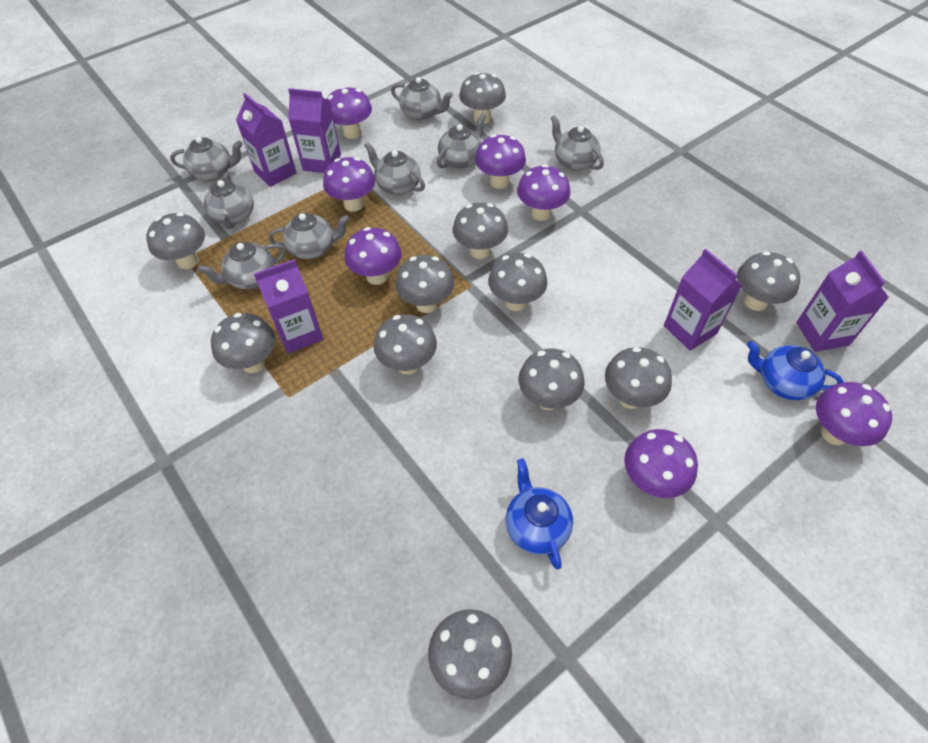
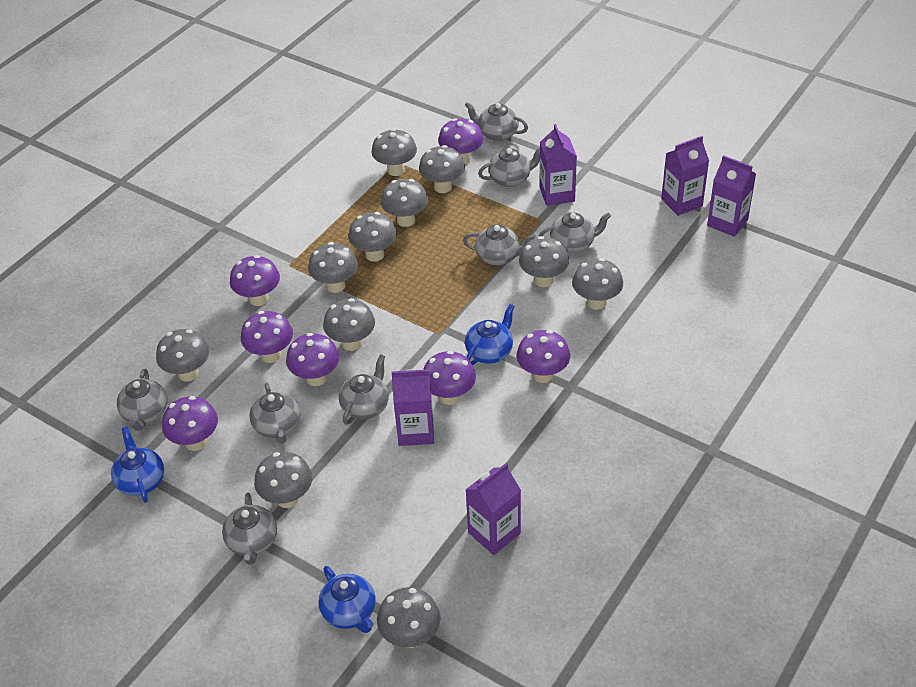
blue teapot: [506,459,573,569] [747,341,844,400] = 2 -> [111,426,164,503] [318,566,376,633] [465,304,515,365] = 3

